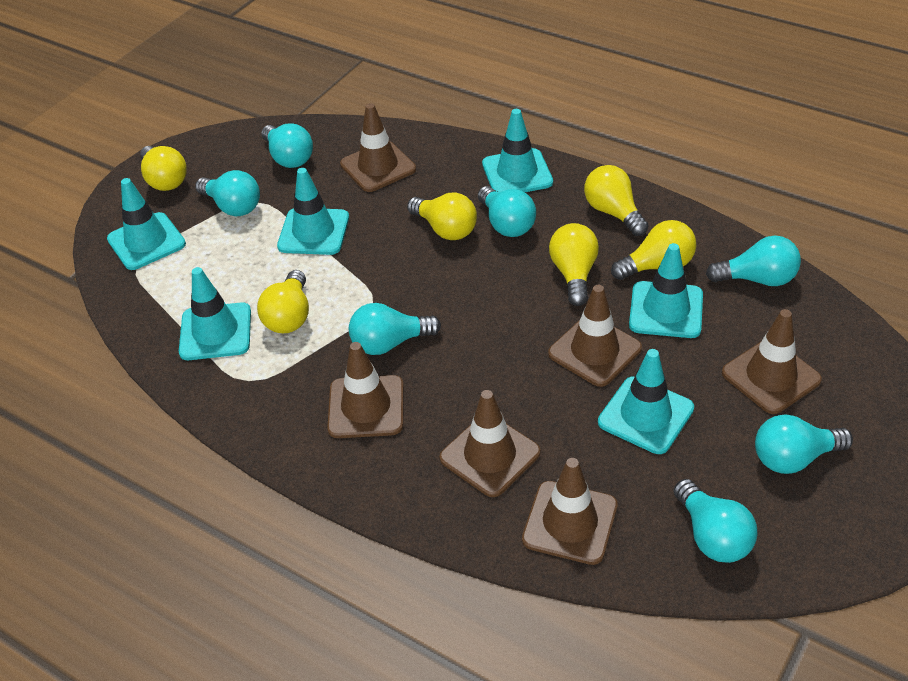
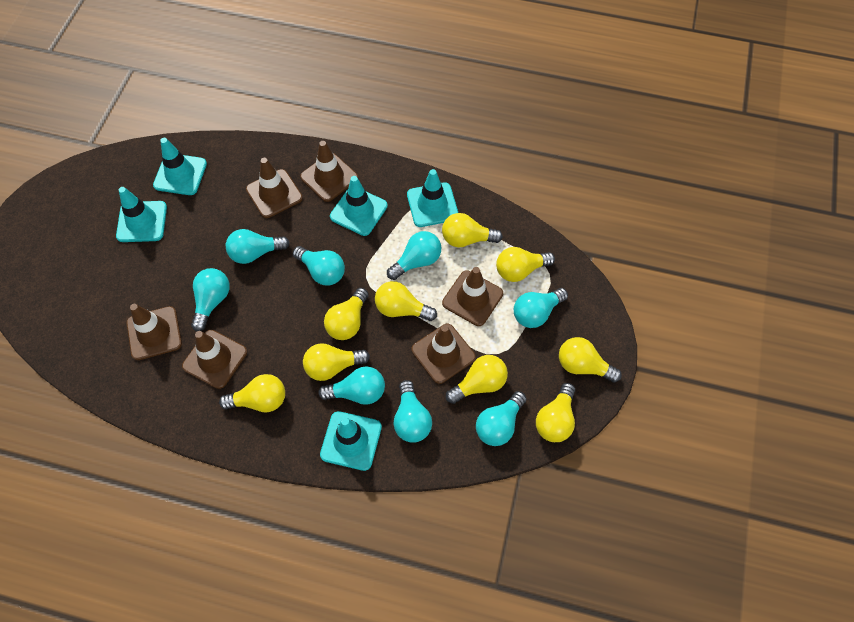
turquoise light bulb: [195,170,260,216] [261,124,313,168] [349,303,441,355] [478,186,536,237] [673,479,757,563] [706,236,801,286] [755,414,853,474] = 7 -> [191,268,230,332] [226,229,290,264] [293,246,345,286] [318,367,385,405] [387,231,441,280] [393,380,432,443] [476,391,527,446] [514,288,568,328] = 8
turquoise traffic cone: [107,178,186,270] [179,267,251,360] [277,168,349,255] [482,109,553,192] [598,349,694,454] [629,243,703,338] = 6 -> [116,187,167,242] [153,138,207,195] [320,411,382,471] [330,176,388,236] [407,169,458,227] = 5
yellow light bulb: [140,146,187,191] [257,270,309,333] [407,193,477,240] [549,223,599,306] [584,165,649,236] [611,220,696,280] = 6 -> [219,374,285,412] [303,343,370,381] [324,288,369,340] [375,281,437,321] [442,213,503,248] [446,355,508,404] [496,247,555,282] [536,383,575,442] [559,337,622,383] = 9

